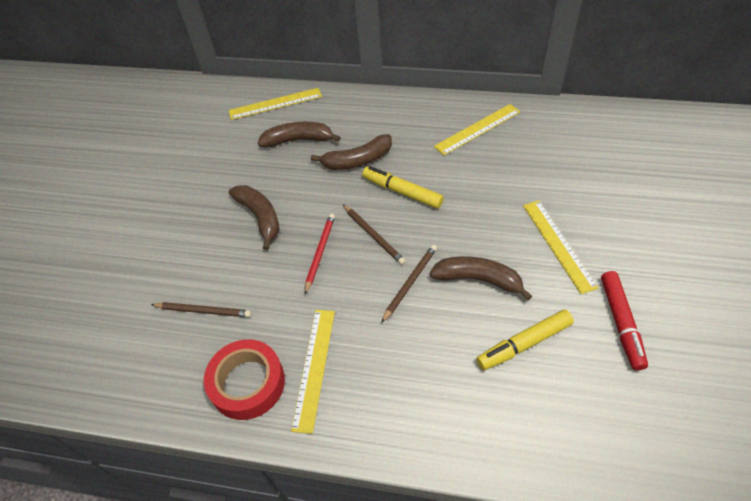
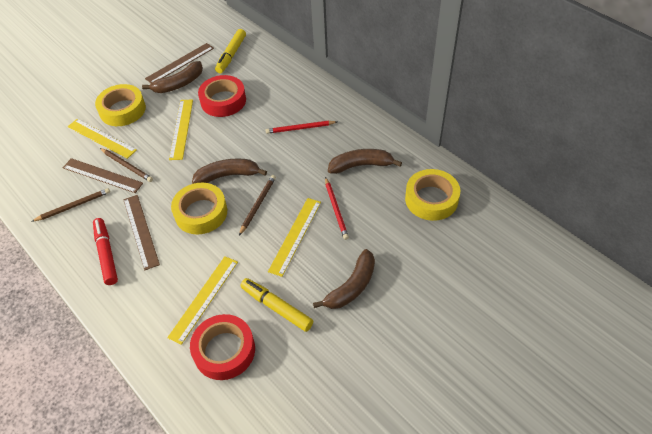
brown ruler: none = 0 -> [63,158,143,193] [123,195,160,270] [145,43,214,83] = 3
red pencil: [304,213,335,294] = 1 -> [265,121,337,134] [325,177,349,240] = 2
red tape: [204,339,285,420] = 1 -> [190,314,255,380] [198,75,246,117] = 2
yellow tape: none = 0 -> [95,84,146,126] [171,183,227,235] [405,169,460,221] = 3

